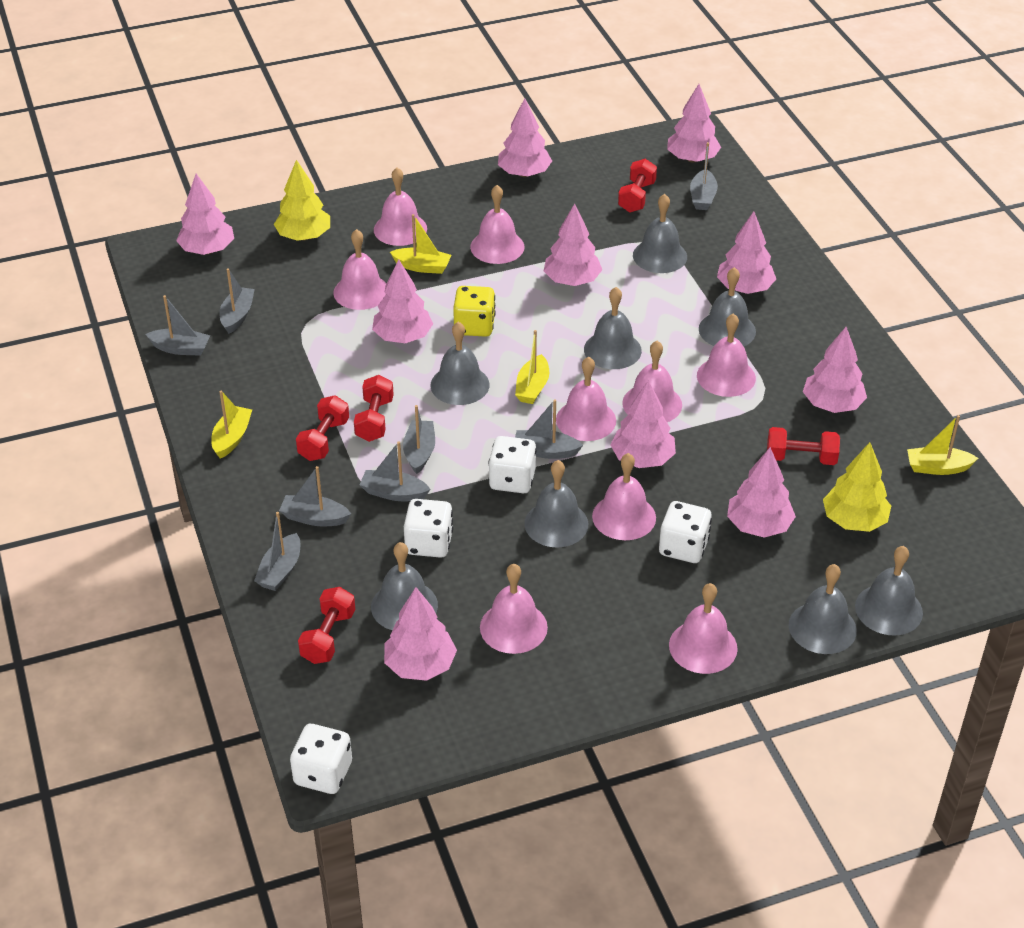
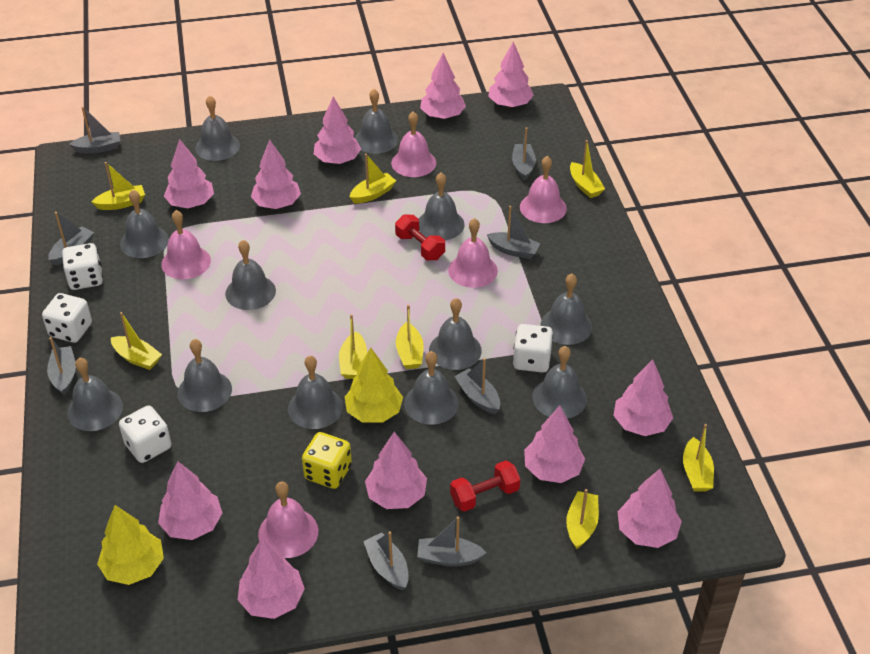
grey bell: [371,542,438,630] [431,322,489,405] [524,460,588,547] [584,287,642,369] [633,194,687,273] [699,267,756,346] [788,564,857,654] [855,546,923,636] = 8 -> [67,357,123,431] [120,190,169,258] [177,339,232,412] [195,95,240,161] [225,240,276,310] [288,356,343,429] [355,89,398,154] [404,351,459,425] [419,173,465,240] [429,298,482,370] [532,346,587,419] [540,274,592,345] = 12
pink bell: [334,229,386,310] [374,167,427,246] [470,185,525,264] [480,564,548,654] [556,357,616,441] [592,453,656,540] [622,341,682,422] [669,583,738,674] [697,313,756,397] = 9 -> [161,210,211,279] [258,481,318,558] [391,111,436,177] [448,218,498,288] [520,156,567,223] = 5
pink tree: [176,174,234,255] [372,259,433,343] [384,587,457,681] [498,98,552,177] [544,203,602,286] [610,380,676,468] [667,84,721,163] [717,211,776,294] [727,447,796,538] [803,327,867,413] = 10 -> [158,461,222,540] [164,139,214,208] [238,539,305,619] [251,140,301,209] [314,97,361,164] [365,432,427,509] [420,53,466,119] [488,41,534,108] [524,406,585,483] [613,360,673,436] [618,469,682,548] = 11
red dumbbell: [296,395,349,461] [298,587,355,664] [354,375,394,442] [618,159,657,213] [767,427,840,465] = 5 -> [395,214,445,260] [450,460,520,512] = 2
yellow boat: [211,391,252,458] [390,214,451,274] [515,330,549,404] [907,415,978,475] = 4 -> [91,162,145,210] [111,312,162,370] [339,314,367,379] [349,154,396,204] [396,305,424,369] [566,489,599,549] [570,140,605,198] [683,424,714,491] = 8

